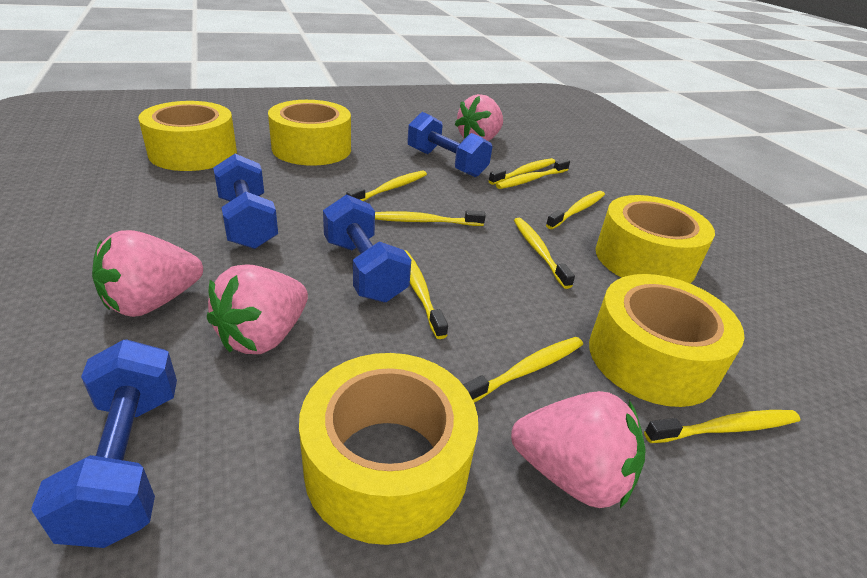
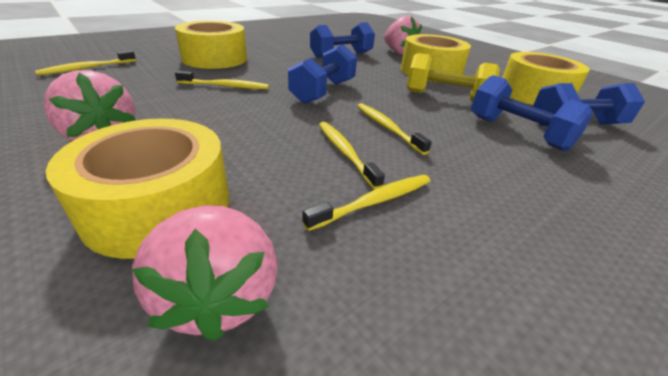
pink strawberry: [92,230,203,317] [207,264,308,354] [455,94,503,141] [511,391,646,509] = 4 -> [43,70,136,141] [132,205,278,341] [384,16,422,55] = 3
yellow dumbbell: none = 0 -> [407,53,500,102] = 1
yellow tape: [138,101,237,171] [268,100,351,165] [299,353,478,545] [589,274,744,407] [595,195,715,283] = 5 -> [46,119,229,259] [175,21,247,69] [401,34,471,82] [502,52,590,105] = 4
yellow toothbrush: [346,171,427,201] [375,210,486,226] [405,250,448,339] [463,337,583,402] [489,158,555,185] [496,159,570,189] [514,218,575,289] [546,191,605,229] [644,410,800,443] = 9 -> [35,51,136,76] [175,71,269,89] [303,175,430,231] [319,122,385,189] [357,103,432,155] = 5

